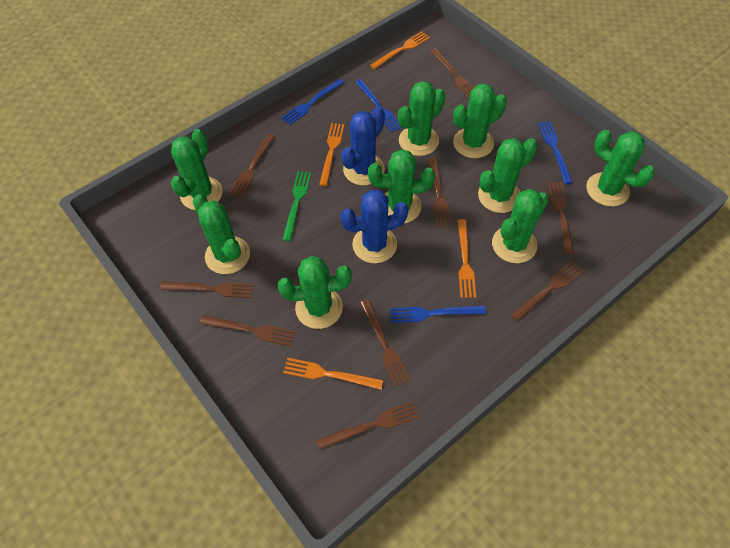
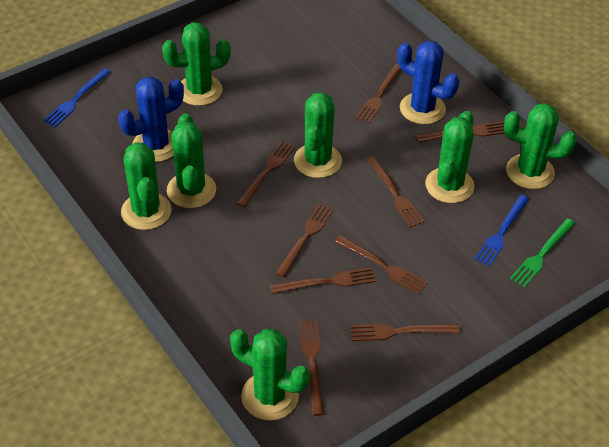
blue fork: [281,79,344,125] [355,79,402,133] [390,306,486,323] [538,121,573,184] = 4 -> [43,68,110,127] [474,195,529,266] = 2
green cactus: [171,129,223,210] [193,194,250,274] [278,256,352,329] [368,149,435,223] [398,81,445,156] [453,84,507,158] [478,138,538,213] [492,189,549,263] [586,130,655,207] = 9 -> [121,142,172,230] [162,22,231,106] [167,113,216,208] [230,329,310,421] [294,92,342,178] [425,111,475,203] [504,103,577,189] = 7
orange fork: [283,358,383,390] [319,123,344,186] [370,31,430,69] [457,219,476,298] = 4 -> none = 0

